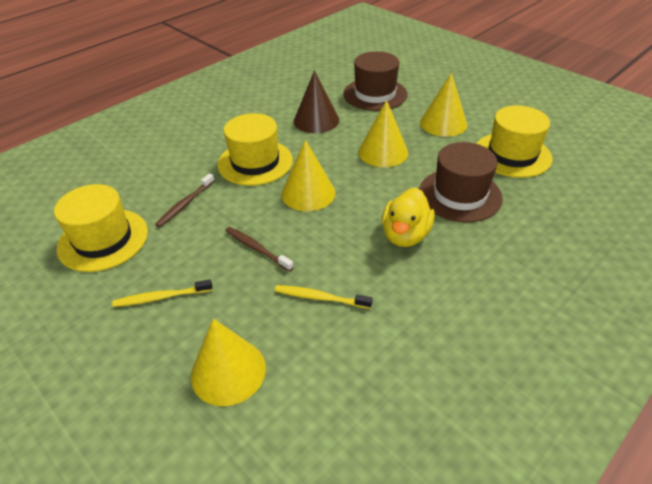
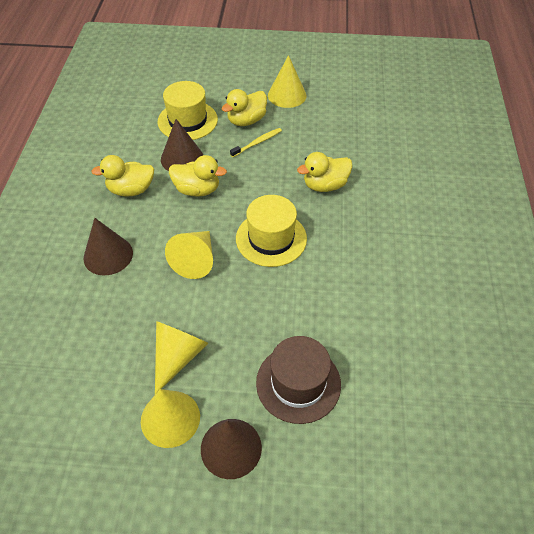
brown cone: [294,70,339,133] = 1 -> [83,218,133,276] [161,119,203,171] [201,419,262,479] = 3
brown hat: [343,51,407,111] [419,142,503,222] = 2 -> [256,336,341,424] = 1
brown toothbrush: [155,173,214,227] [225,227,294,271] = 2 -> none = 0
yellow duck: [382,188,435,247] = 1 -> [91,155,154,197] [169,155,227,197] [222,89,267,126] [297,152,353,192] = 4
yellow hat: [54,184,148,272] [218,113,293,186] [476,105,552,178] = 3 -> [158,81,218,140] [236,195,307,267] = 2
yellow toothbrush: [112,279,212,307] [275,285,372,309] = 2 -> [230,128,282,157] = 1

